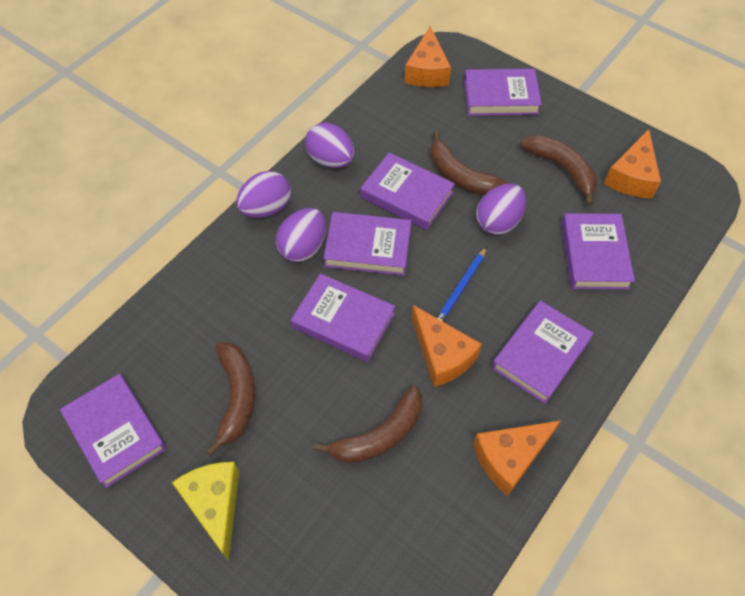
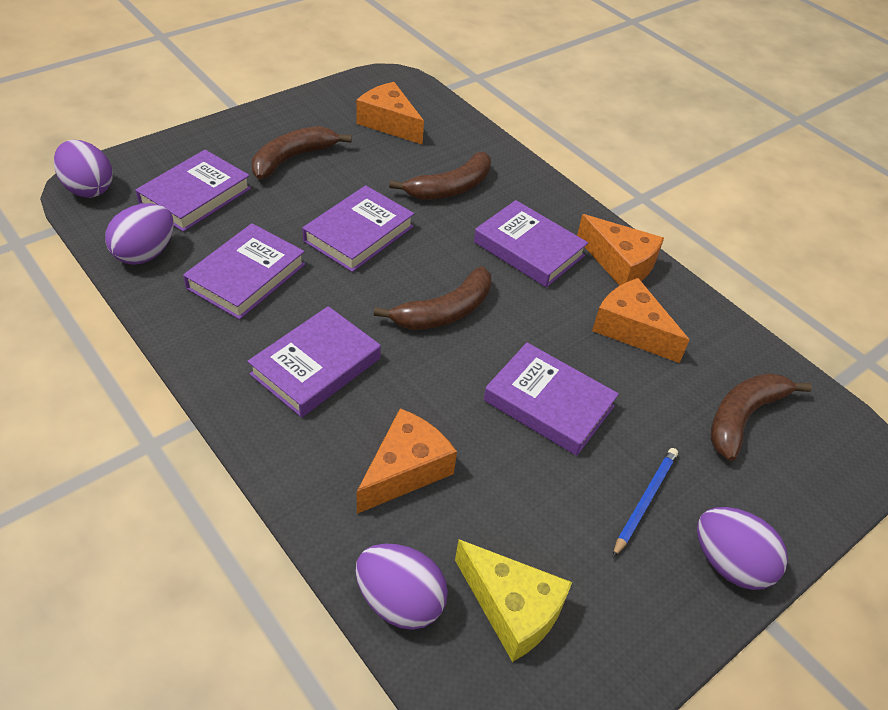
purple book: [60,374,166,488] [291,274,395,362] [323,212,411,276] [360,153,455,230] [464,69,542,116] [492,300,594,404] [562,213,635,290] = 7 -> [135,150,251,232] [183,223,305,320] [247,306,381,418] [302,185,414,272] [474,200,588,287] [484,342,619,456] = 6

